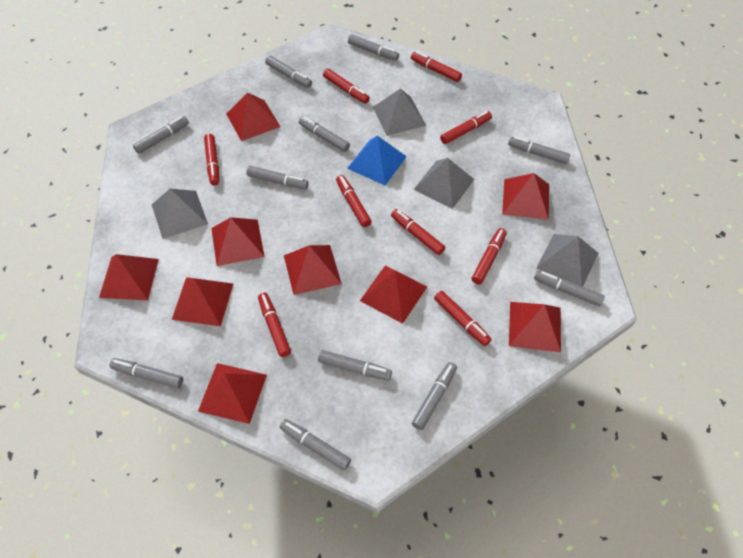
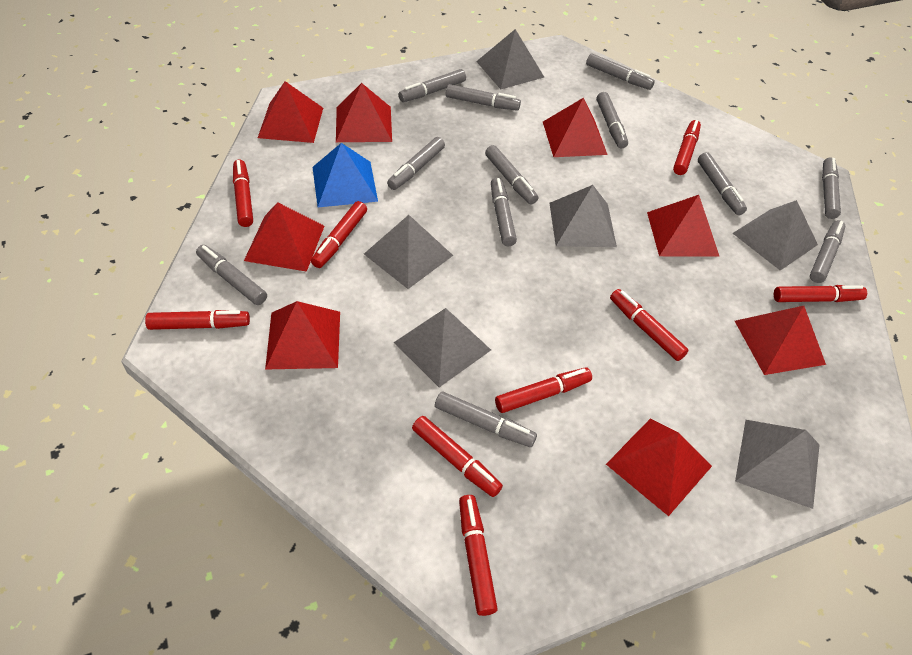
grey marker: [110,358,183,389] [133,116,189,154] [247,166,309,189] [265,56,312,88] [280,419,351,471] [299,116,350,152] [318,350,392,381] [348,35,399,61] [412,362,457,430] [508,137,570,164] [534,270,605,306] = 11 -> [196,245,267,305] [387,137,445,190] [398,69,466,102] [435,392,537,447] [446,84,521,111] [485,145,538,204] [491,178,517,246] [586,53,655,90] [597,92,628,149] [698,152,747,215] [810,220,845,283] [822,157,841,219] = 12
grey pyramid: [152,189,208,239] [373,88,426,136] [414,158,475,209] [536,234,598,287] = 4 -> [364,215,453,289] [394,308,491,387] [476,29,544,89] [550,185,617,247] [732,200,818,270] [735,420,820,509] = 6
red pyramid: [99,254,159,300] [172,277,233,326] [198,363,267,424] [211,217,265,266] [226,93,280,141] [284,245,342,295] [360,265,427,324] [502,173,549,220] [509,302,561,352] = 9 -> [244,202,324,272] [258,81,323,143] [265,301,340,370] [336,83,392,142] [543,98,608,157] [606,418,712,516] [647,195,719,256] [735,306,826,375] = 8

